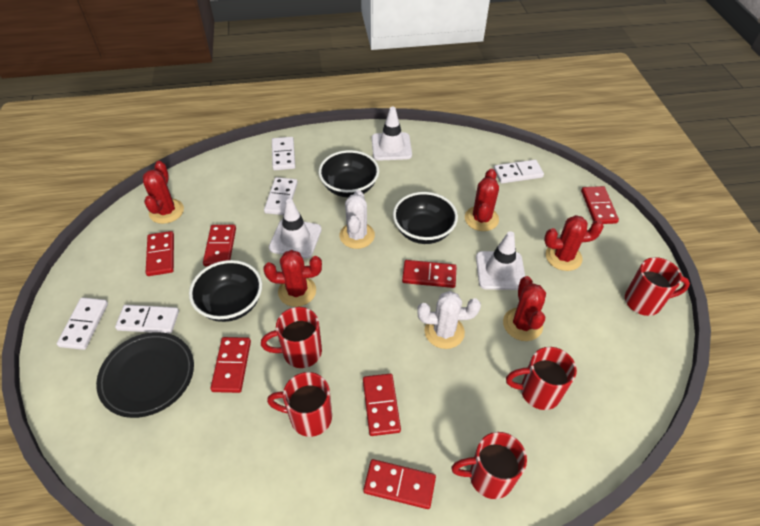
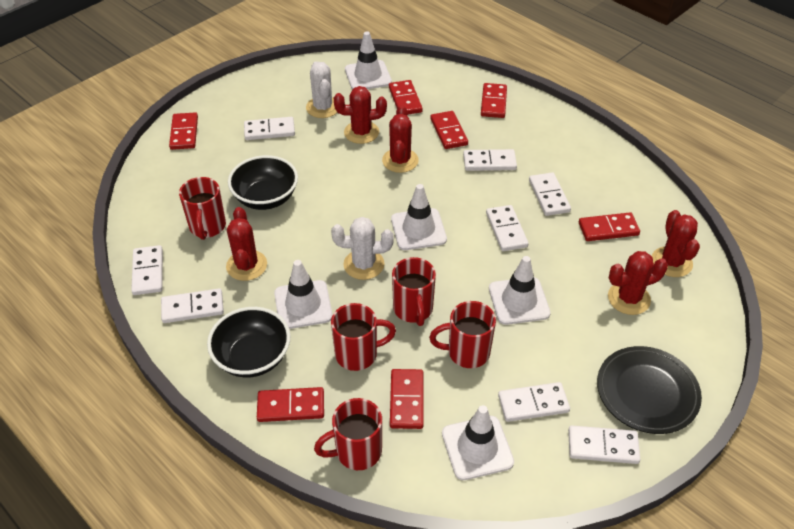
black bowl: [189,260,262,322] [318,150,379,197] [393,192,458,244] = 3 -> [207,307,290,378] [228,155,298,210] = 2
white domino: [57,297,108,350] [115,305,179,333] [264,177,298,215] [272,137,295,170] [494,160,544,183] = 5 -> [131,245,163,295] [161,288,224,323] [244,117,295,140] [463,149,517,171] [486,205,529,251] [498,382,570,422] [529,172,571,216] [568,425,640,464] = 8
white traffic cone: [269,199,322,259] [372,107,412,161] [476,231,525,290] = 3 -> [274,260,333,329] [345,31,392,90] [391,184,447,250] [442,405,514,480] [489,256,551,325] = 5

